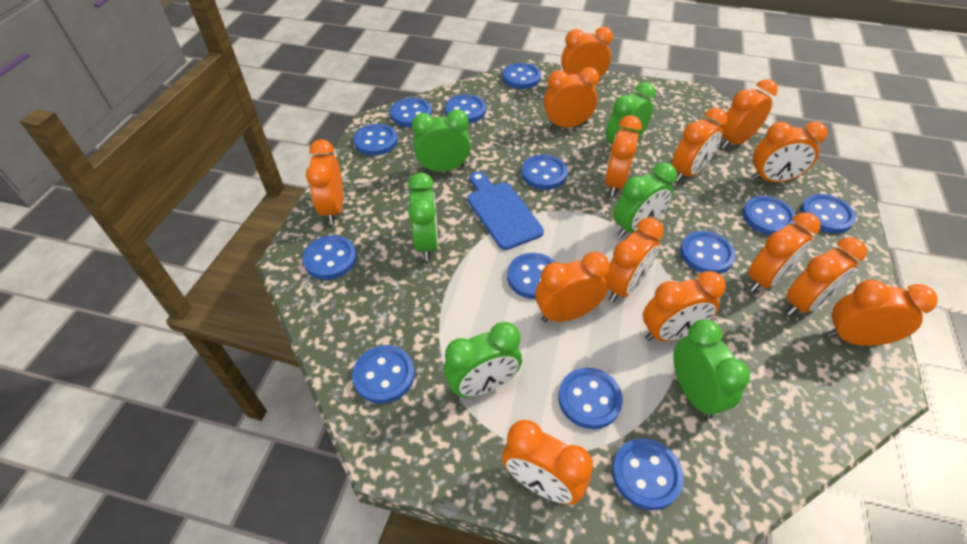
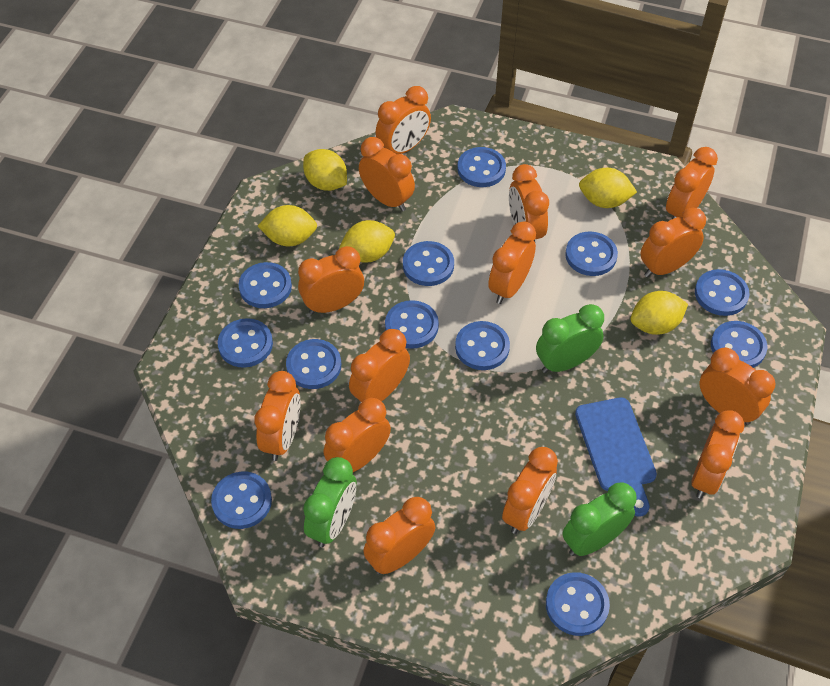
blue button: [302,235,357,280] [352,345,415,404] [353,124,398,156] [390,98,432,127] [445,94,486,123] [502,63,541,89] [507,253,555,299] [521,154,568,190] [558,368,623,429] [612,438,684,510] [680,231,736,274] [742,196,796,235] [800,194,856,234] = 13 -> [211,471,272,529] [218,318,273,368] [239,262,292,308] [286,339,341,389] [385,300,439,349] [403,241,454,286] [455,321,510,370] [457,147,506,187] [546,572,610,636] [565,231,618,276] [695,269,750,316] [711,321,767,368] = 12
green clock: [408,173,438,261] [412,110,471,172] [444,322,522,397] [606,82,656,153] [614,163,677,238] [673,319,750,419] = 6 -> [303,457,356,547] [536,304,604,373] [562,482,637,556] = 3
yellow lemon: none = 0 -> [258,205,317,247] [303,149,347,191] [338,220,395,263] [579,168,637,208] [631,291,688,335] = 5

